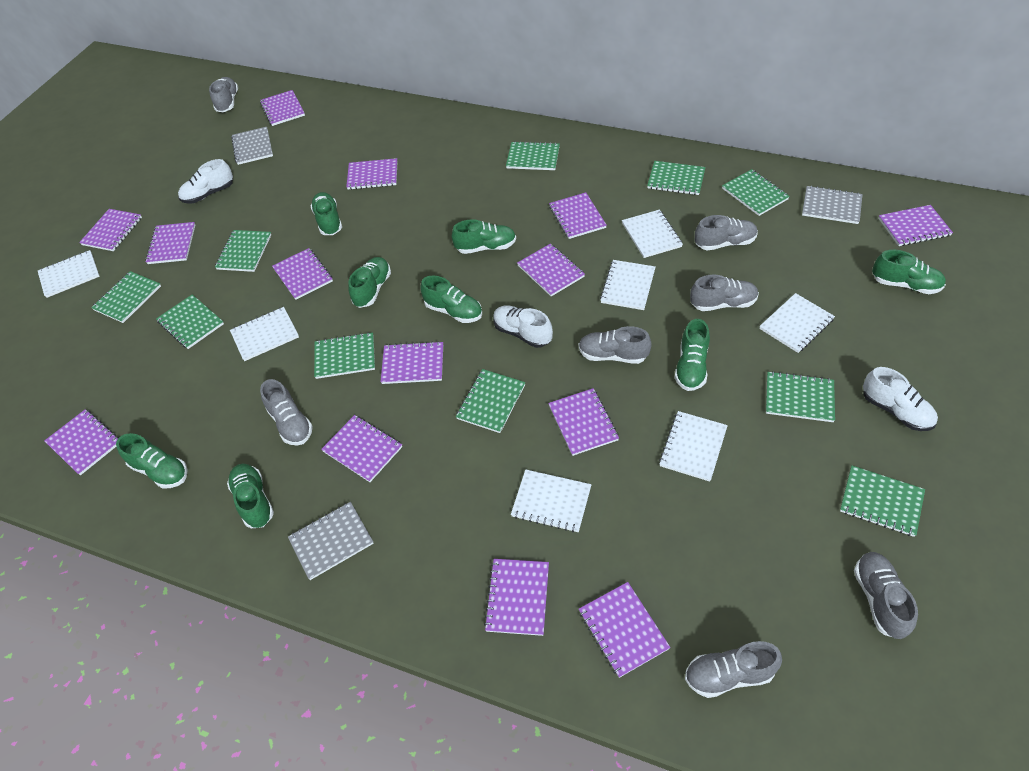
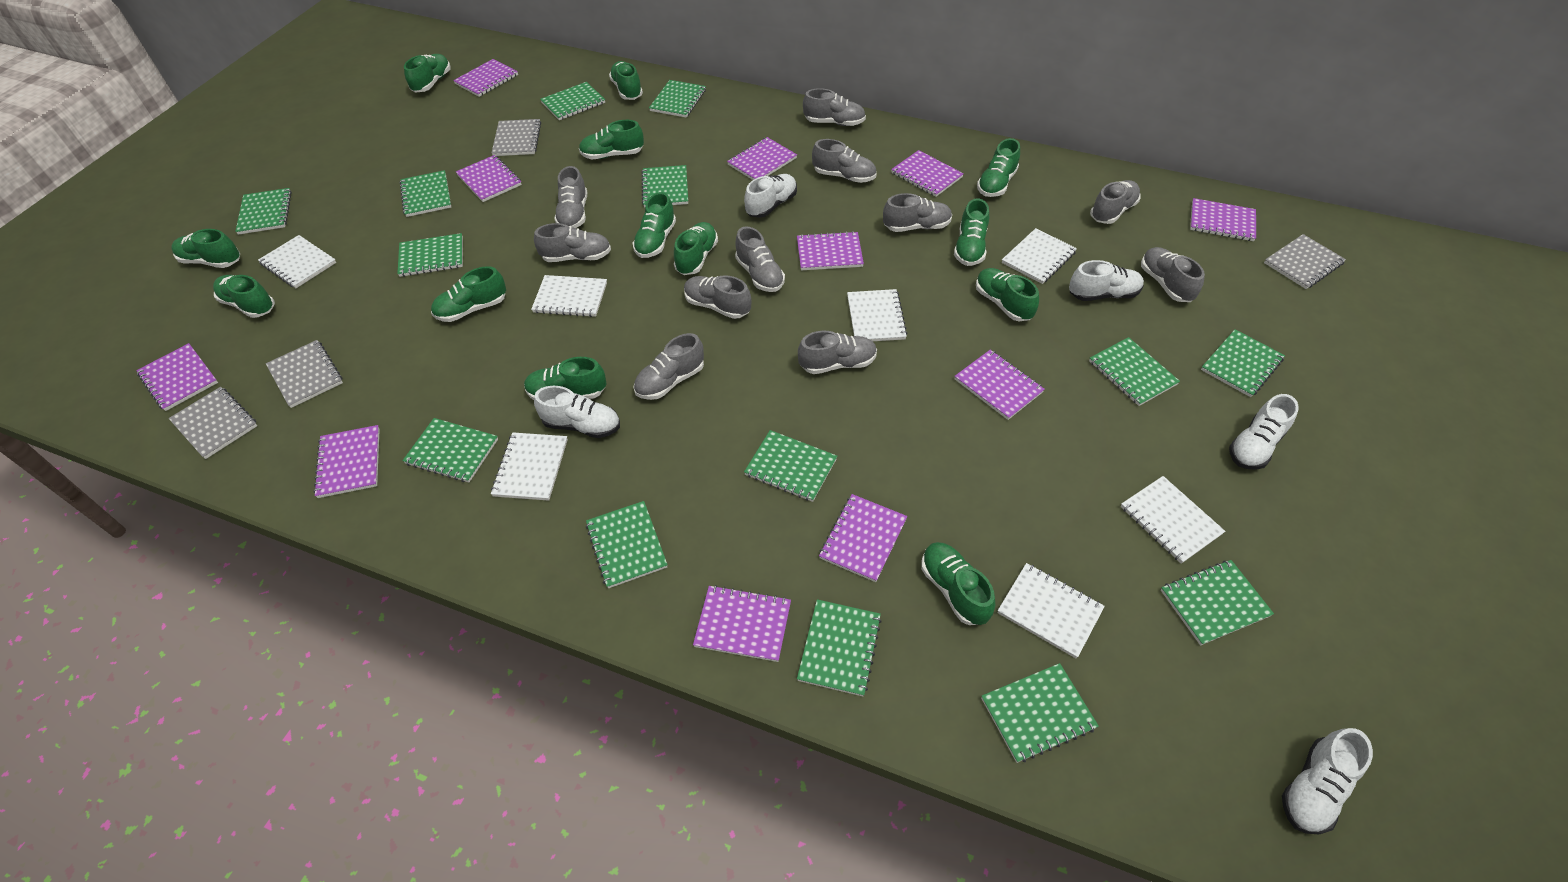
green notebook: [91,271,161,323] [156,294,224,349] [215,230,271,272] [314,332,375,379] [456,369,525,433] [506,141,560,170] [647,161,705,195] [722,169,790,216] [766,371,835,422] [840,466,925,537] = 10 -> [235,188,292,235] [397,233,463,277] [400,170,451,217] [402,418,498,482] [540,82,605,120] [586,501,668,589] [641,165,688,207] [649,80,706,118] [744,430,837,502] [797,599,882,696] [981,663,1099,763] [1089,337,1180,406] [1161,560,1274,645] [1201,329,1285,397] = 14
green shoe: [116,433,188,488] [227,464,274,528] [310,192,342,235] [348,257,391,308] [421,275,482,323] [452,219,516,254] [674,319,710,391] [872,250,946,294] = 8 -> [171,229,240,268] [213,275,275,318] [404,54,451,93] [431,266,506,322] [524,357,606,400] [579,120,644,159] [609,61,643,100] [633,192,676,258] [674,222,718,275] [921,542,995,625] [954,199,989,266] [976,268,1039,321] [977,138,1020,197] = 13
grey notebook: [231,127,273,165] [288,502,374,580] [802,186,863,224] = 3 -> [168,387,257,459] [266,340,343,408] [492,119,541,156] [1264,234,1346,289] = 4
grey shoe: [209,77,238,112] [260,379,313,445] [579,326,652,364] [685,641,782,698] [690,275,759,311] [695,215,758,251] [854,552,918,639] = 7 -> [534,223,611,262] [554,166,587,228] [633,333,704,400] [684,275,751,319] [735,226,785,292] [798,330,877,374] [803,88,866,126] [812,139,877,183] [883,193,952,232] [1090,180,1141,224] [1141,247,1205,302] = 11
purple notebook: [44,409,119,475] [79,209,142,251] [145,222,195,264] [260,90,305,126] [272,248,333,300] [321,415,402,482] [346,158,398,190] [381,341,443,384] [484,559,549,636] [517,244,585,296] [548,388,619,456] [549,192,607,239] [579,582,670,678] [878,205,953,246] = 14 -> [136,343,218,411] [313,425,380,498] [453,59,518,97] [456,155,522,202] [693,585,791,662] [727,137,797,180] [797,231,864,270] [819,494,907,582] [891,150,964,197] [954,350,1045,420] [1190,198,1256,241] = 11
white shoe: [178,159,233,204] [493,305,553,348] [863,367,938,431] = 3 -> [534,386,620,438] [744,174,797,218] [1069,260,1144,301] [1229,394,1299,470] [1282,728,1373,834] = 5

